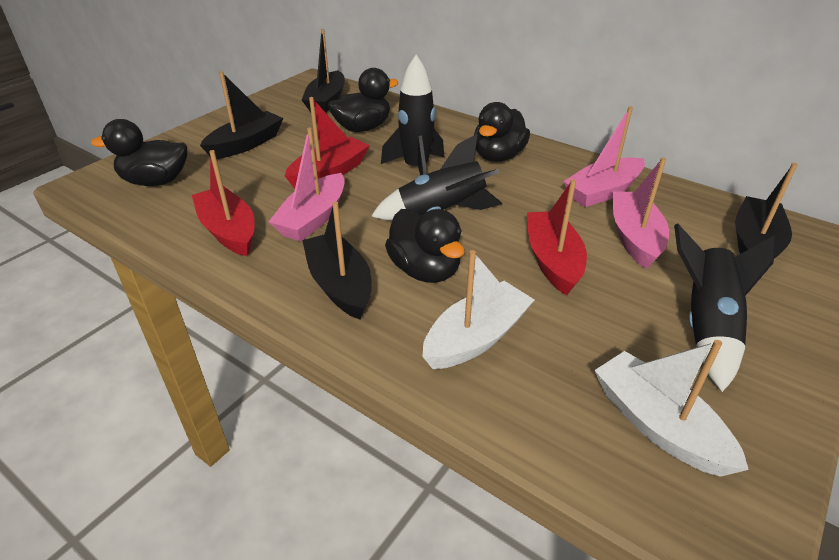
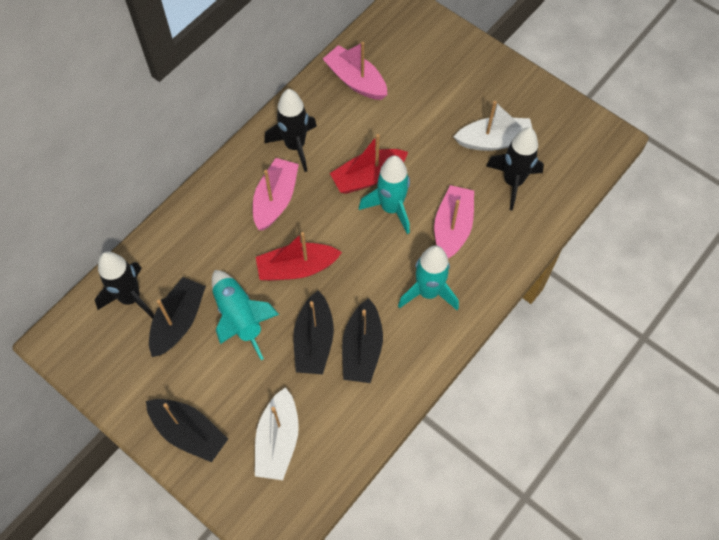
black duck: [91,119,187,186] [328,68,398,132] [385,209,464,283] [474,102,530,162] = 4 -> none = 0
red boat: [192,150,255,256] [285,97,370,189] [527,179,587,295] = 3 -> [256,232,342,281] [330,134,408,194] = 2
turquoise rocket: none = 0 -> [212,270,279,360] [359,155,410,234] [398,245,459,310] = 3

